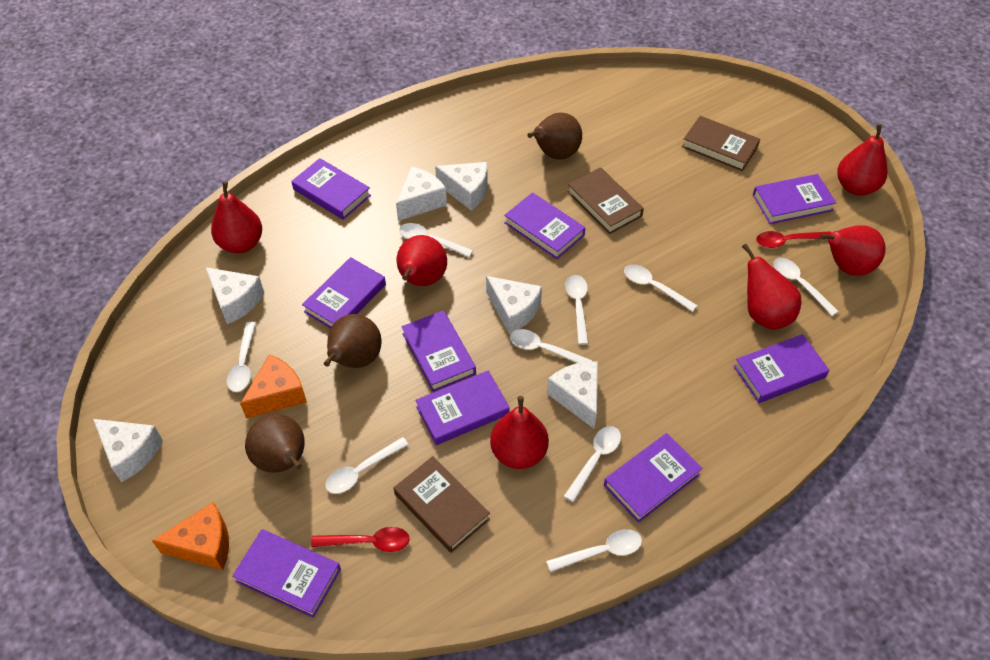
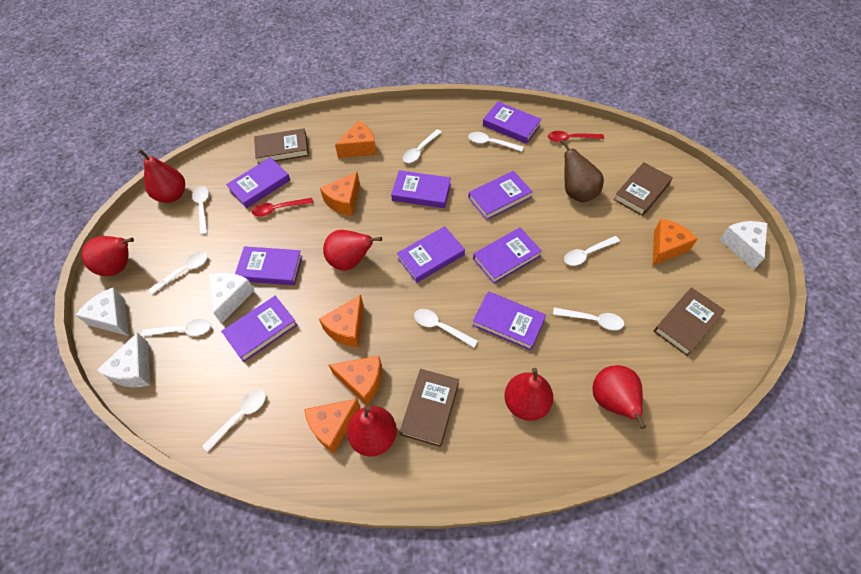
brown book: [394,456,490,553] [568,167,644,234] [682,116,760,171] = 3 -> [254,128,309,164] [400,369,459,447] [613,162,673,216] [654,288,725,356] = 4
brown pear: [245,414,305,473] [324,314,382,368] [527,113,582,160] = 3 -> [560,139,604,202] = 1
orange cheese: [152,502,229,570] [240,355,307,419] = 2 -> [304,399,361,453] [319,295,364,348] [320,172,360,216] [329,356,382,405] [335,121,377,158] [652,219,698,266] = 6
white cheese: [93,419,163,482] [205,267,264,324] [396,167,447,221] [435,162,488,211] [486,276,542,334] [547,362,598,428] = 6 -> [76,288,129,336] [97,333,150,387] [209,273,255,324] [720,221,768,270] = 4

